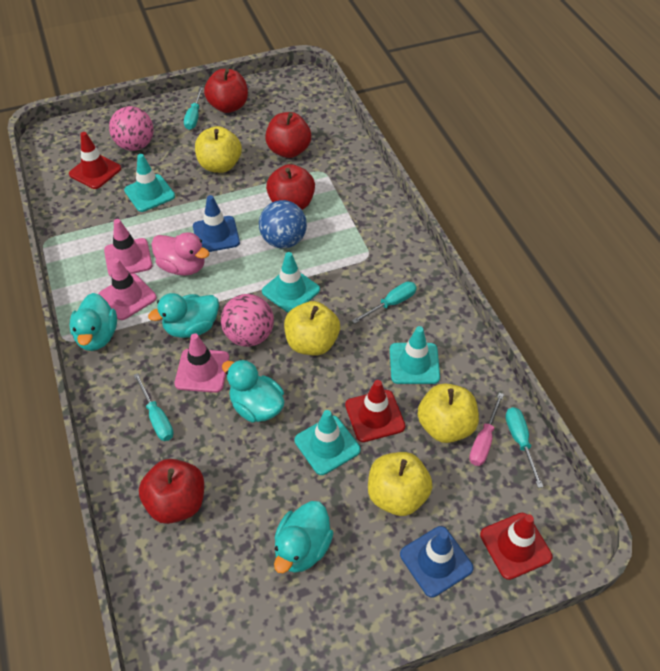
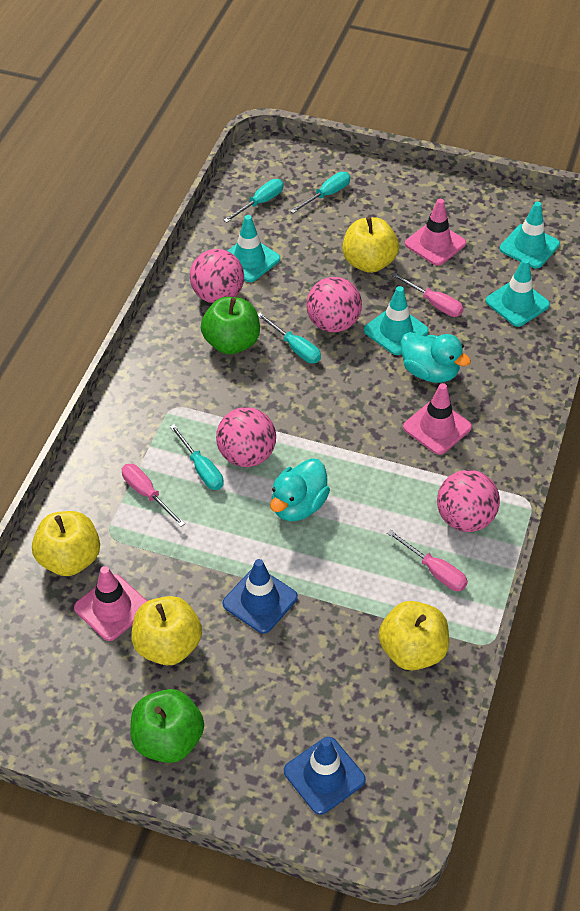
blue ball: [259,200,307,248] = 1 -> none = 0
green apple: none = 0 -> [130,689,204,763] [201,297,260,354] = 2
pink ball: [109,106,154,151] [221,294,274,347] = 2 -> [190,249,244,303] [216,407,276,467] [306,277,362,332] [437,470,500,532] = 4
pink duck: [151,232,210,276] = 1 -> none = 0
pink screwdriver: [469,393,504,466] = 1 -> [122,464,185,527] [387,529,468,591] [392,273,463,317] = 3
red apple: [139,459,204,524] [204,69,248,113] [265,112,311,158] [266,164,315,210] = 4 -> none = 0
red traffic cone: [69,132,121,189] [345,380,405,442] [480,513,552,580] = 3 -> none = 0
turquoise duck: [69,293,117,351] [148,293,219,338] [222,359,284,423] [274,501,333,573] = 4 -> [270,458,330,521] [401,332,471,383] = 2

